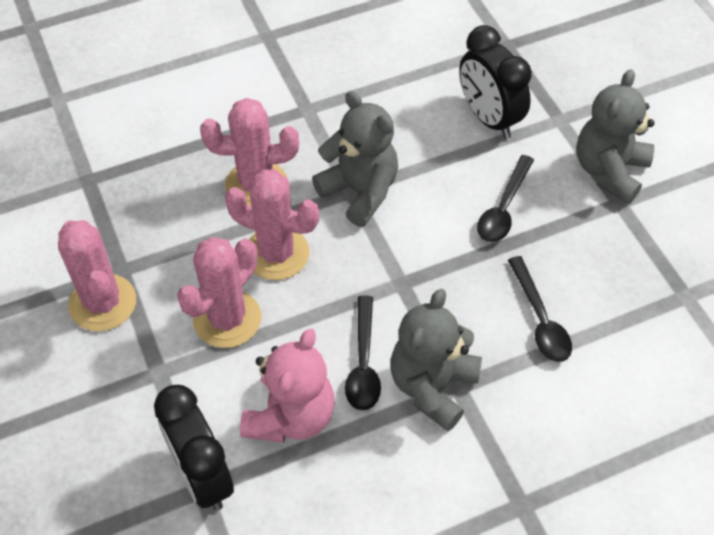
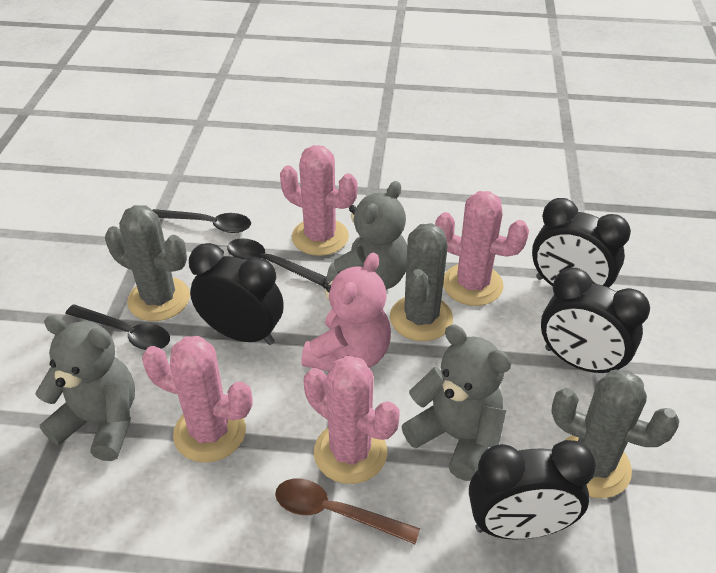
black clock: [154,385,234,510] [459,25,532,139] = 2 -> [189,243,284,345] [469,440,596,539] [532,198,631,288] [541,268,650,373] = 4
brown spoon: none = 0 -> [275,478,420,544] = 1
grey cactus: none = 0 -> [105,205,190,321] [390,223,453,341] [551,370,679,498] = 3

